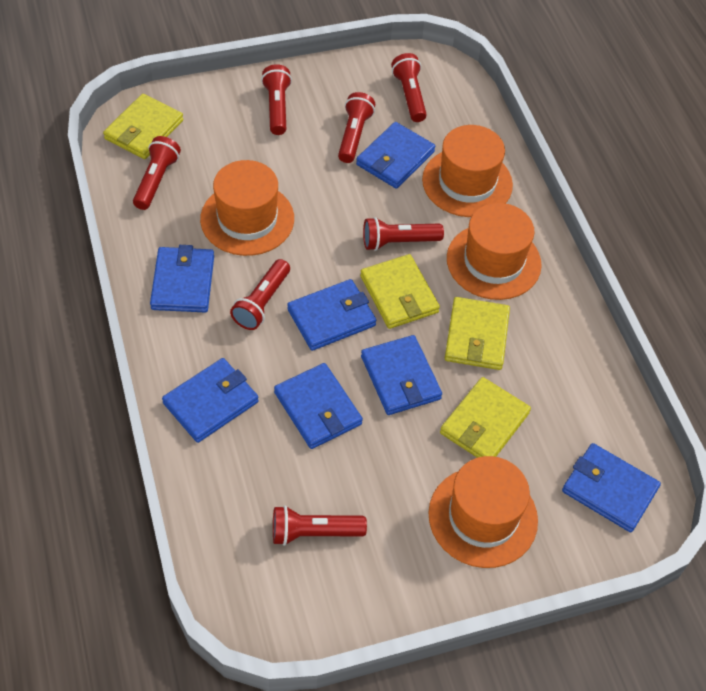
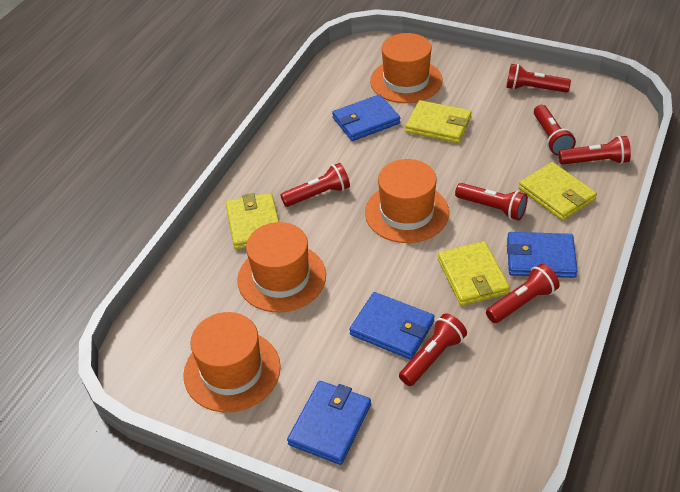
blue wallet: [150,245,214,312] [162,358,259,443] [274,363,363,449] [287,279,376,351] [356,122,435,189] [361,335,442,415] [562,443,661,533] = 7 -> [287,381,371,465] [332,94,400,141] [349,292,435,360] [507,232,577,278] = 4

